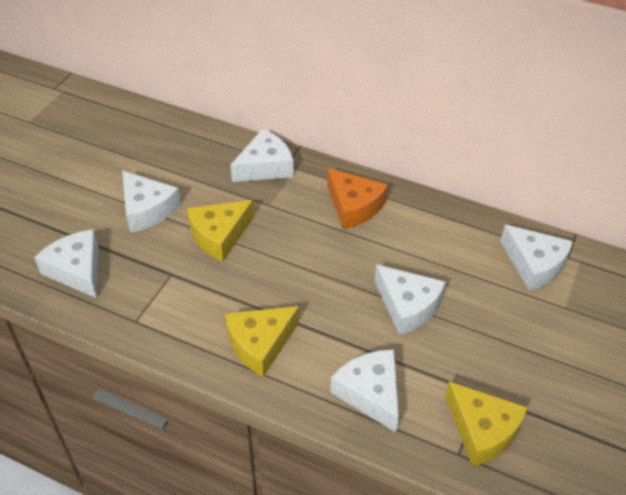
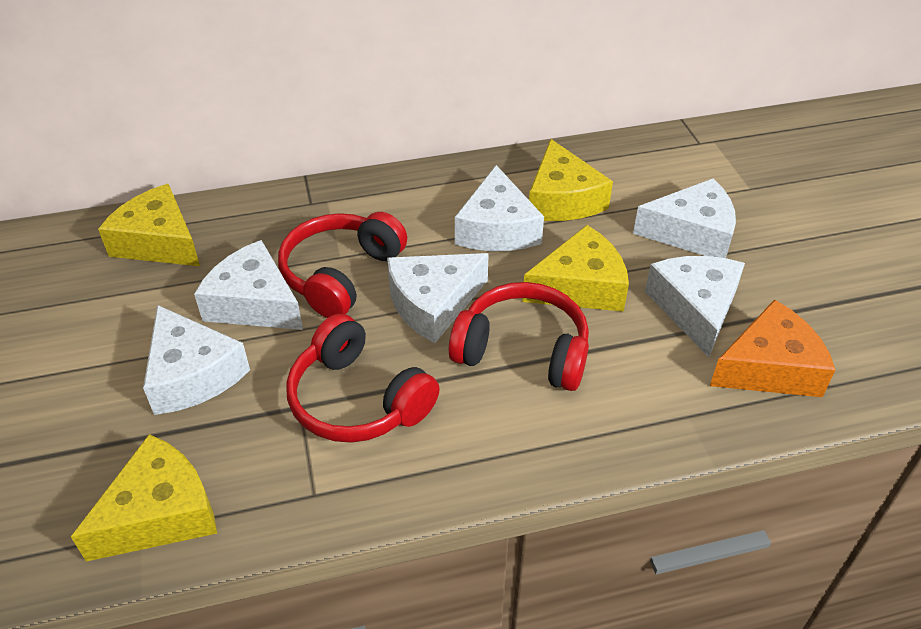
red headphones: none = 0 -> [278,212,407,318] [286,314,440,443] [449,282,589,391] = 3
yellow cheese: [187,200,254,261] [225,306,299,377] [445,381,528,467] = 3 -> [71,434,217,562] [98,184,200,266] [522,225,629,312] [529,139,613,221] = 4

